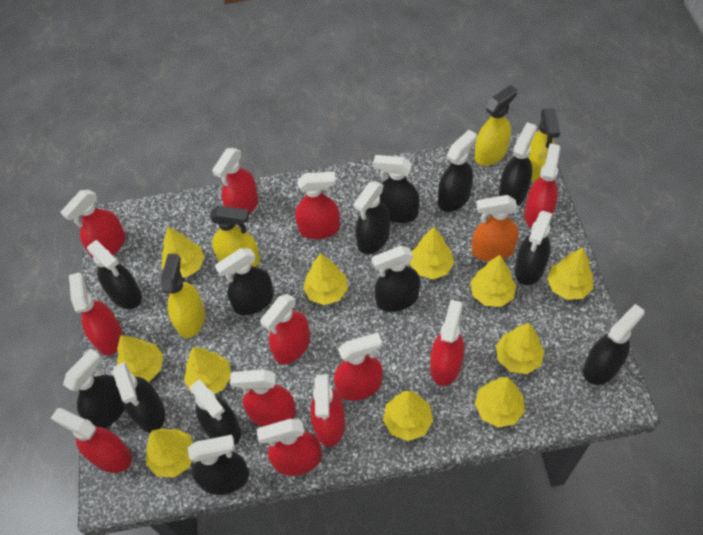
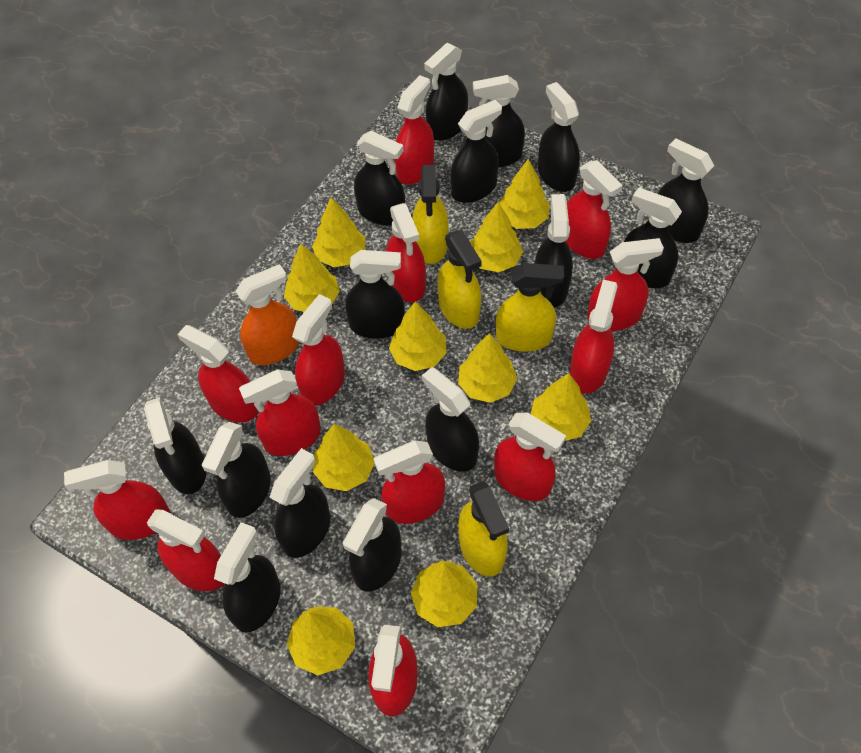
black spray bottle: [63,349,125,428] [87,240,142,309] [113,362,165,433] [188,435,249,495] [190,379,241,445] [215,248,274,315] [354,181,390,254] [372,246,420,312] [373,155,420,223] [438,130,477,212] [499,122,537,205] [515,211,553,285] [583,304,645,385] = 13 -> [144,397,207,494] [202,422,271,518] [214,522,281,633] [269,448,330,558] [343,498,402,592] [345,250,405,339] [354,131,405,226] [422,367,479,472] [424,43,468,141] [450,100,502,203] [473,75,525,168] [535,194,573,307] [538,82,580,192] [624,188,682,288] [658,139,714,243] = 15
red spray bottle: [51,408,132,473] [60,190,126,258] [69,272,123,355] [212,148,258,215] [230,369,296,426] [256,419,322,476] [260,294,310,364] [295,172,340,239] [310,374,345,447] [334,333,383,401] [430,300,464,386] [524,144,560,228] = 12 -> [64,460,171,540] [147,510,225,591] [177,325,258,422] [239,369,321,456] [292,294,345,405] [368,625,418,716] [374,440,445,524] [386,203,426,302] [395,75,434,185] [494,413,566,501] [566,160,623,259] [570,279,617,394] [587,238,664,331] = 13
yellow tree: [117,335,163,382] [146,428,193,478] [162,227,205,278] [184,347,231,394] [303,253,348,305] [383,391,433,441] [409,227,454,279] [470,255,516,307] [475,377,525,428] [496,323,545,374] [547,247,593,300] = 11 -> [284,244,340,312] [287,606,355,675] [312,197,365,267] [313,424,374,491] [389,301,447,371] [411,561,477,627] [458,333,517,403] [470,202,523,272] [499,159,550,229] [531,373,591,441] = 10

